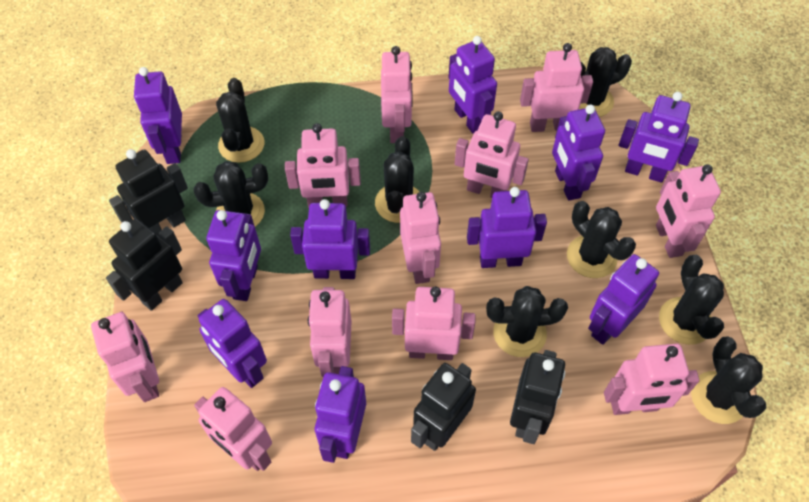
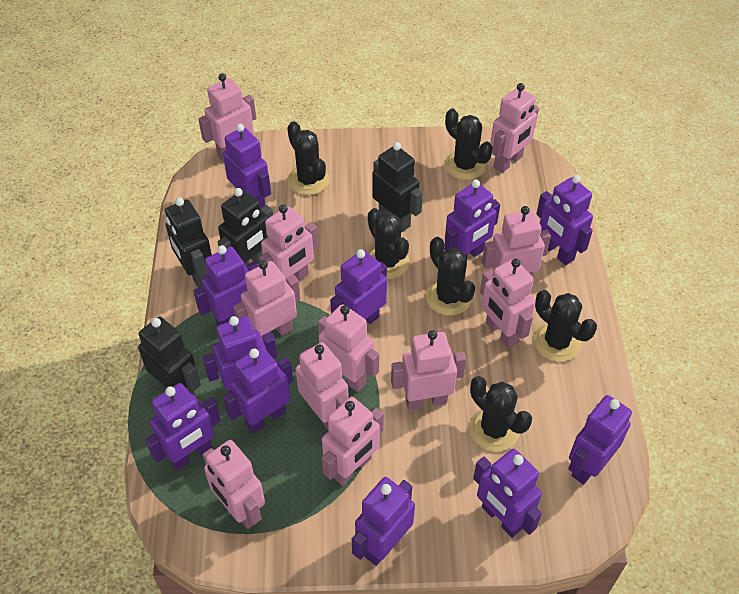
black cactus: [193,161,268,227] [216,78,264,163] [375,136,419,223] [486,286,568,357] [567,201,636,278] [579,47,632,117] [659,255,724,345] [691,336,766,424] = 8 -> [287,121,330,195] [368,208,410,279] [426,237,475,316] [445,109,493,180] [469,376,532,452] [533,290,597,362] = 6
purple robot: [134,67,182,164] [198,299,267,388] [206,210,261,301] [290,199,370,279] [315,366,366,463] [448,36,497,134] [467,187,547,268] [552,104,605,201] [588,254,659,345] [619,92,699,183] = 10 -> [145,383,221,471] [193,245,259,326] [202,316,278,393] [223,124,271,209] [223,346,293,434] [330,249,387,324] [352,477,415,566] [444,179,500,261] [473,449,542,538] [536,175,593,265] [568,395,632,484] = 11

